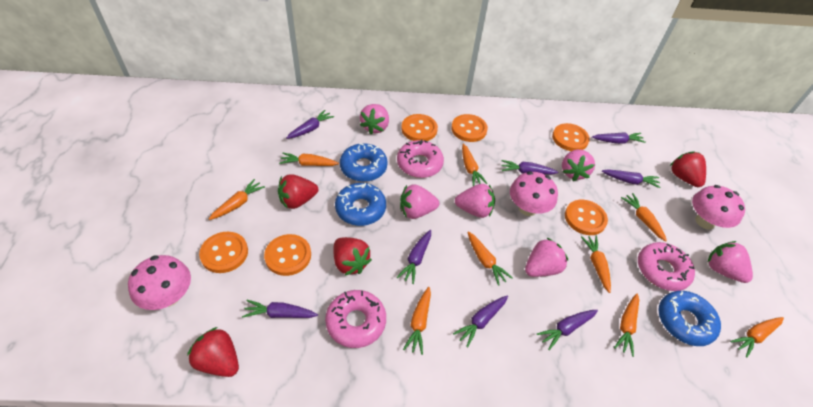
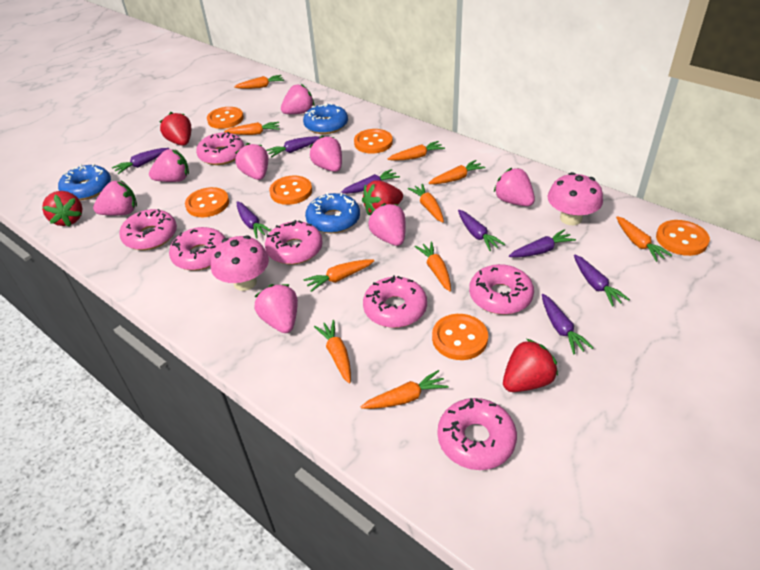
orange carrot: [209,179,265,220] [279,153,339,166] [403,287,431,355] [462,144,488,186] [467,231,512,286] [581,236,611,293] [614,294,639,357] [621,193,667,241] [730,317,784,357] = 9 -> [224,122,280,135] [234,75,284,89] [303,259,374,292] [314,320,351,384] [361,370,449,409] [388,141,445,161] [408,184,444,222] [415,242,451,291] [428,160,485,184] [616,216,672,262] = 10
pink donut: [325,290,386,348] [397,139,444,178] [638,242,695,291] = 3 -> [119,209,177,250] [169,227,225,271] [196,132,244,165] [265,220,323,264] [363,275,427,328] [437,398,517,470] [469,264,534,315] = 7
pink mushroom: [128,255,191,310] [510,171,558,216] [692,185,745,229] = 3 -> [211,235,269,291] [548,172,603,225] = 2
pink strawberry: [360,104,389,134] [400,184,439,219] [455,184,495,218] [525,237,568,277] [562,149,595,181] [708,241,753,283] = 6 -> [93,180,137,216] [149,149,189,182] [235,143,268,180] [254,284,298,333] [281,84,314,114] [310,135,342,172] [368,203,406,246] [494,168,535,206] = 8

